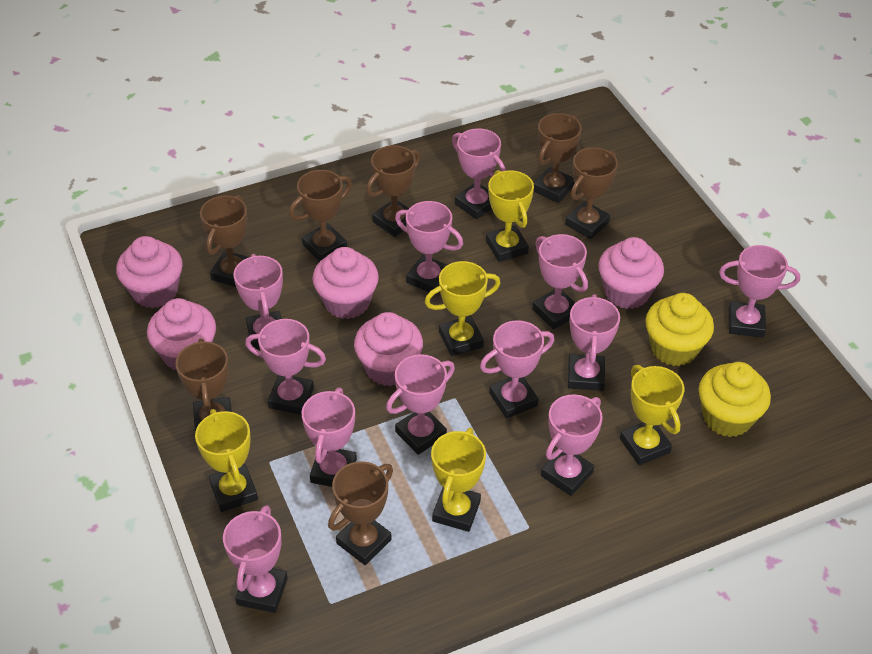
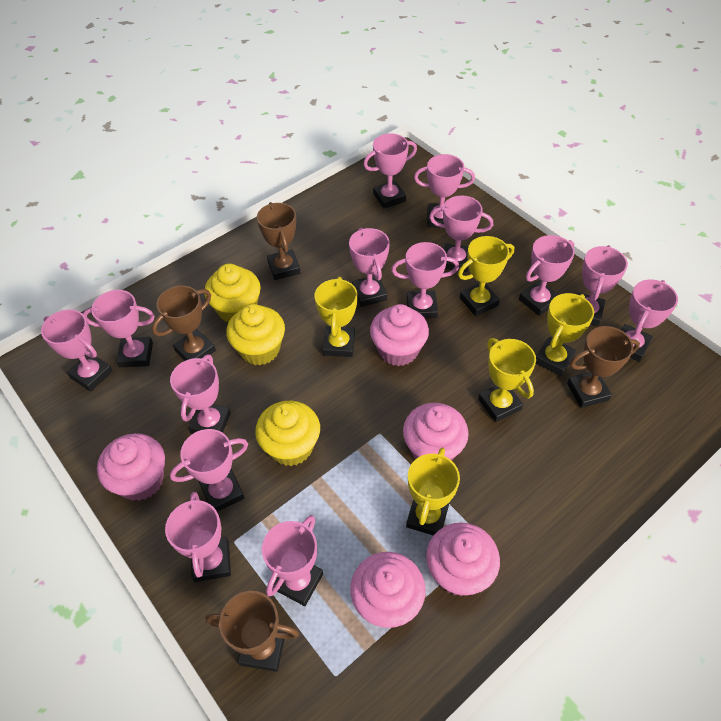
brown trophy: [175,338,232,431] [200,195,249,287] [289,170,352,261] [328,461,393,565] [366,145,420,237] [533,113,582,203] [565,147,618,239] = 7 -> [152,286,216,361] [205,591,299,672] [257,202,301,280] [567,326,640,408] = 4
pink trophy: [223,505,288,613] [233,254,283,349] [245,319,326,415] [301,388,357,487] [386,354,455,455] [395,201,463,295] [452,128,506,219] [480,320,554,418] [532,234,588,329] [541,394,603,496] [568,294,620,391] [719,245,800,337] = 12 -> [41,310,113,392] [83,290,155,367] [165,492,231,582] [170,354,231,434] [170,429,248,512] [262,515,323,606] [349,228,390,307] [363,133,417,208] [391,242,459,319] [414,154,475,228] [429,196,493,272] [519,235,575,316] [576,245,628,326] [621,280,678,362] = 14
yellow cupcake: [645,293,714,366] [699,362,771,437] = 2 -> [205,264,261,322] [226,304,285,365] [255,401,320,466] = 3

